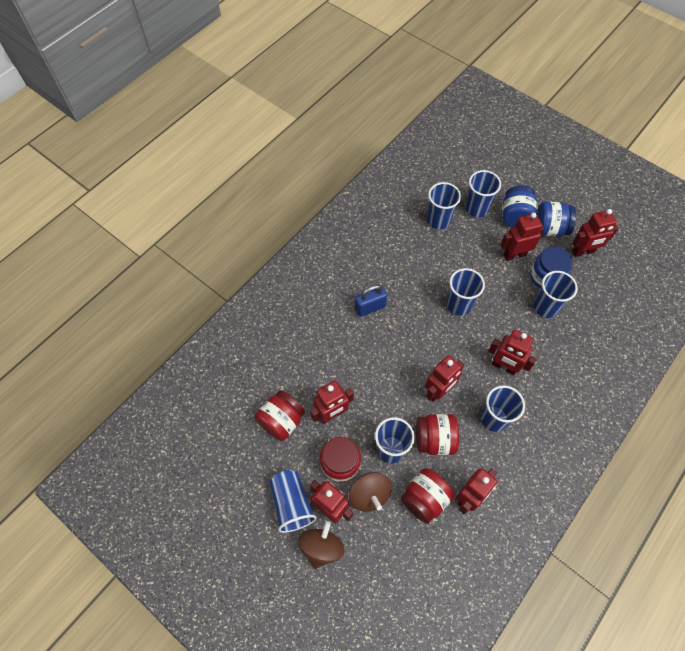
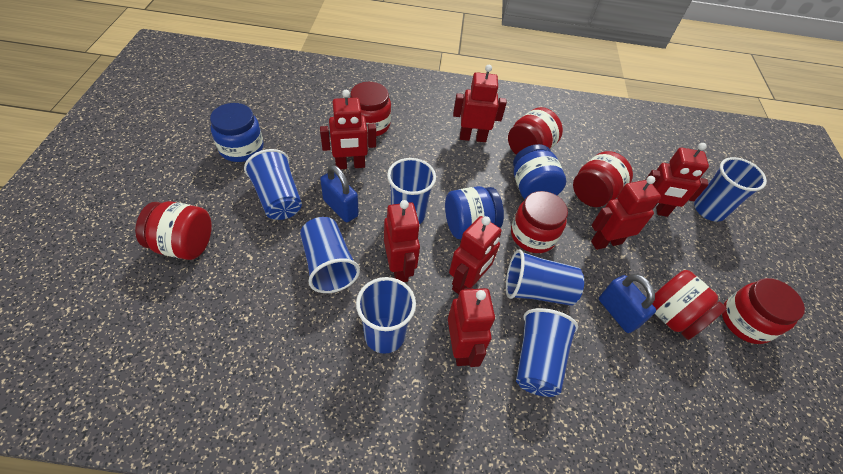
blue padlock: [355,285,387,317] = 1 -> [320,165,359,222] [599,274,656,333] = 2
brown spinning top: [298,521,345,569] [349,472,392,512] = 2 -> none = 0
red jar: [255,390,305,441] [320,437,361,483] [401,468,454,524] [416,414,459,455] = 4 -> [135,201,212,260] [350,82,391,137] [508,107,563,155] [511,191,568,253] [573,151,633,207] [652,270,727,340] [722,278,805,344] = 7

